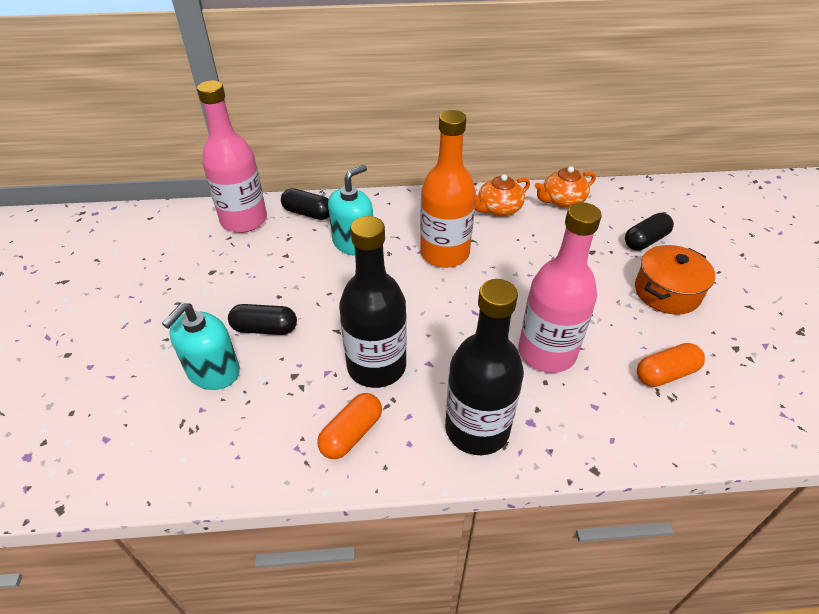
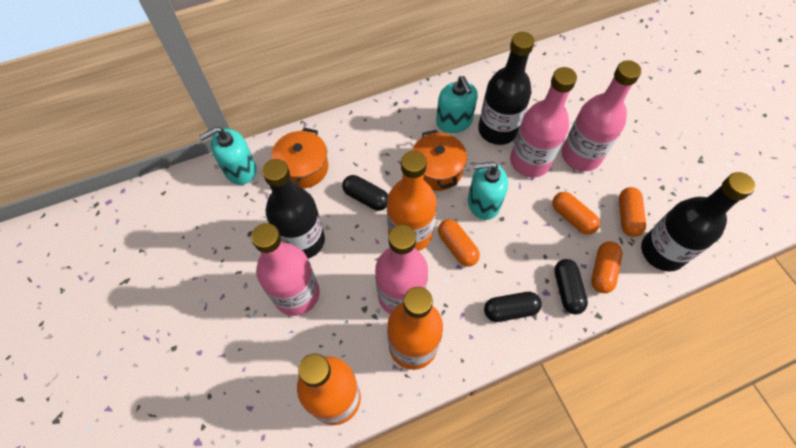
black bottle: [339,216,407,388] [445,279,524,455] = 2 -> [262,159,325,259] [478,32,534,145] [641,172,755,272] = 3
orange bottle: [420,110,476,268] = 1 -> [297,354,361,425] [387,151,437,251] [387,287,443,370] = 3
orange capsule: [318,393,382,459] [637,343,705,387] = 2 -> [438,219,480,267] [552,192,600,235] [591,241,622,293] [619,187,646,237] = 4
orange pot: [635,245,715,315] = 1 -> [272,128,328,188] [412,130,467,191] = 2
orange teapot: [475,174,530,216] [534,166,596,208] = 2 -> none = 0
pink bottle: [197,81,267,233] [519,202,602,373] = 2 -> [251,223,320,316] [375,225,428,314] [510,67,577,177] [562,60,641,171] = 4
turquoise soap dispenser: [162,303,240,390] [328,165,373,256] = 2 -> [199,127,256,185] [436,76,478,133] [468,162,508,220] = 3

